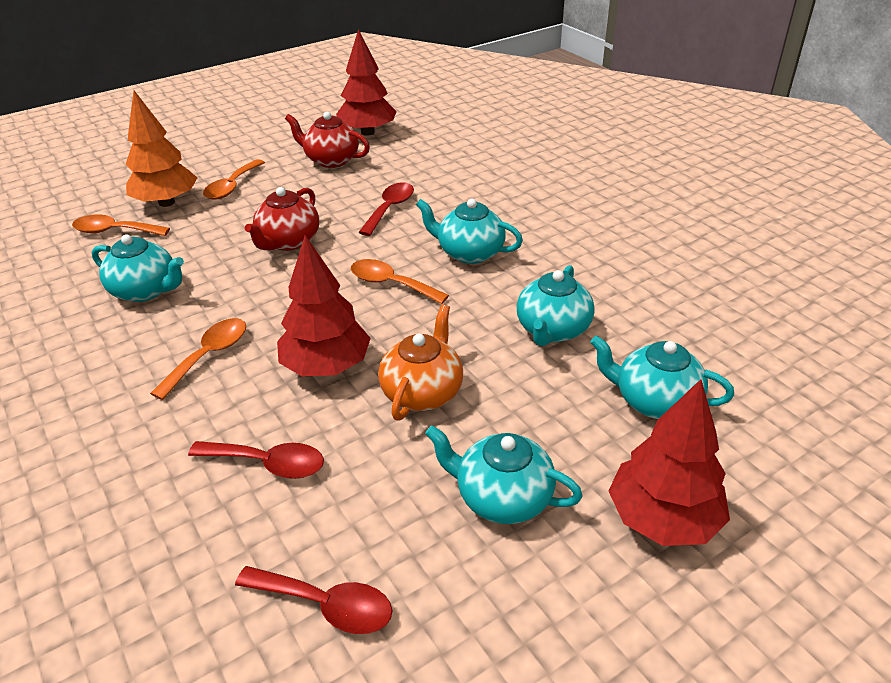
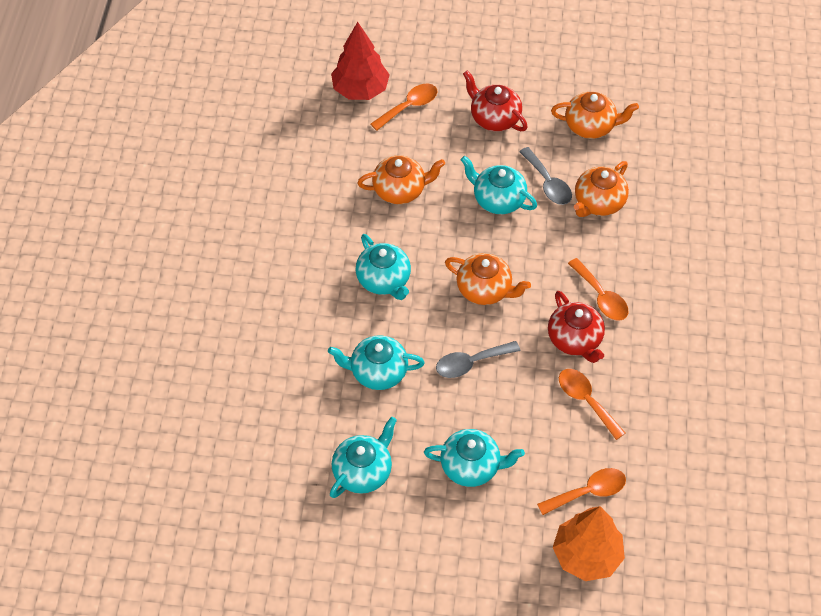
grey spoon: none = 0 -> [436,341,520,378] [519,147,572,205] = 2
orange teapot: [378,305,463,420] = 1 -> [357,155,445,204] [445,253,531,305] [551,92,639,139] [574,161,629,217] = 4
red spoon: [188,441,324,479] [235,566,393,634] [358,182,414,236] = 3 -> none = 0
red tree: [277,235,371,376] [336,29,397,136] [609,379,730,546] = 3 -> [331,22,390,100] = 1

